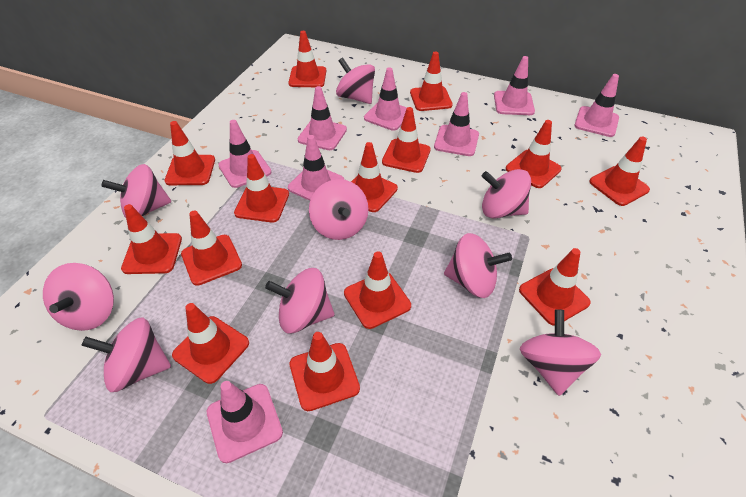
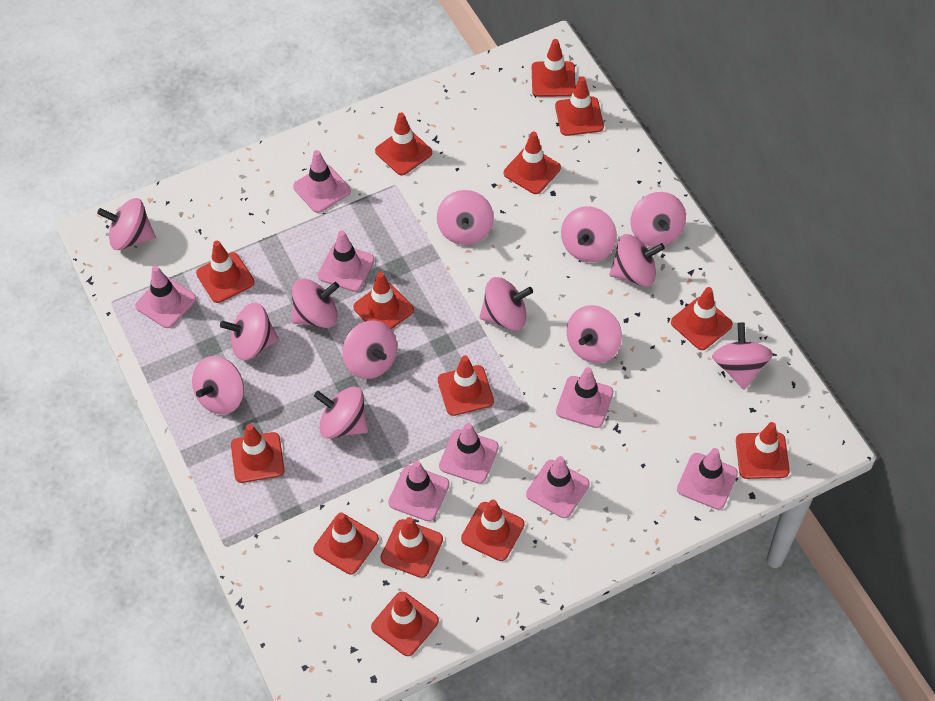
pink spinning top: [43,263,114,331] [81,317,171,392] [101,164,171,218] [265,268,335,333] [309,179,369,240] [336,57,375,104] [444,233,512,298] [482,169,531,218] [520,309,601,396] = 9 -> [97,198,156,250] [192,356,244,415] [220,303,279,360] [291,279,339,328] [314,387,368,439] [342,321,397,379] [437,190,494,245] [479,277,533,331] [561,206,617,262] [566,305,622,363] [610,234,665,287] [631,192,686,247] [712,323,773,390] = 13

